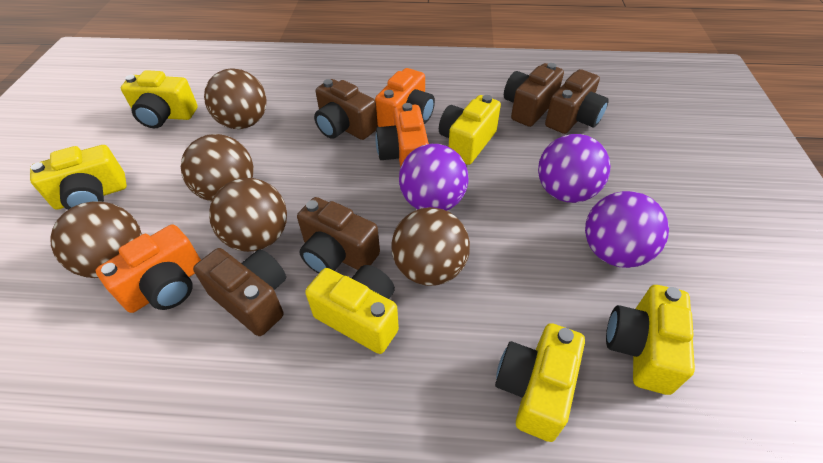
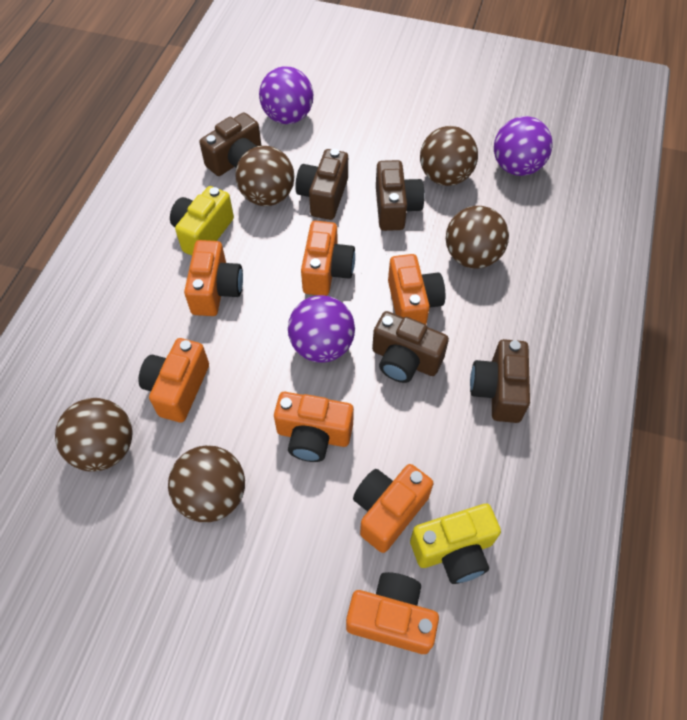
orange camera: [96,224,201,313] [375,68,435,127] [375,103,429,168] = 3 -> [138,338,209,422] [184,240,243,316] [274,392,354,462] [301,221,355,296] [346,572,439,654] [353,464,434,553] [388,254,445,324] = 7
yellow camera: [30,145,127,210] [121,70,198,128] [305,265,399,354] [439,95,501,165] [495,323,585,442] [606,285,695,395] = 6 -> [170,186,234,256] [410,504,501,584] = 2

